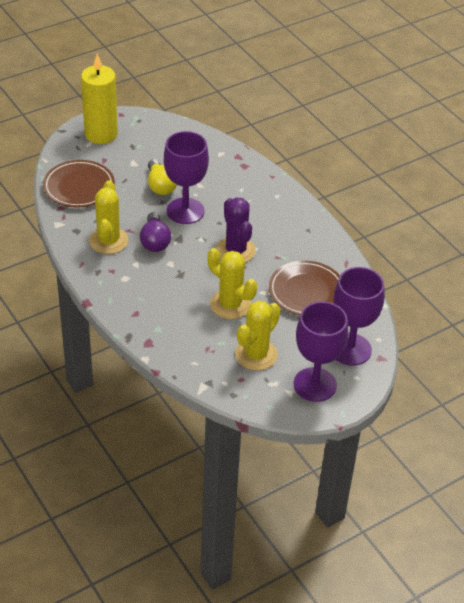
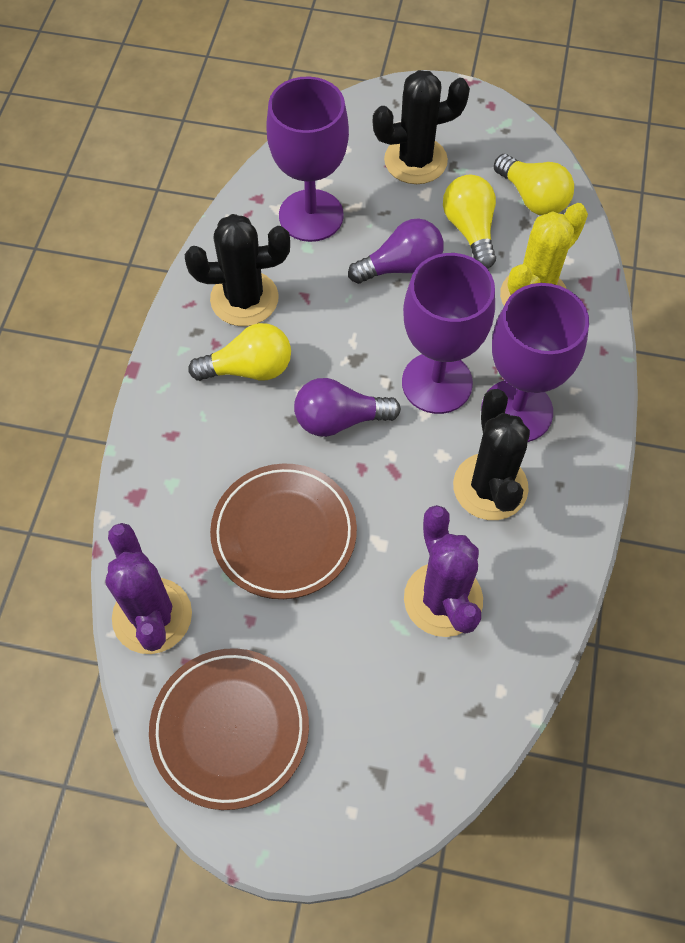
black cactus: none = 0 -> [185,214,290,326] [373,70,470,184] [453,389,530,520] = 3
purple cactus: [216,197,256,262] = 1 -> [106,523,192,654] [404,505,483,637] = 2
purple light bulb: [140,212,171,252] = 1 -> [294,378,401,437] [348,218,444,284] = 2
yellow cactus: [89,180,129,254] [208,248,257,319] [235,301,280,370] = 3 -> [500,203,588,305] = 1
yellow candle: [81,54,118,144] = 1 -> none = 0
yellow light bulb: [148,159,177,195] = 1 -> [188,323,291,381] [443,175,496,269] [494,154,574,216] = 3

